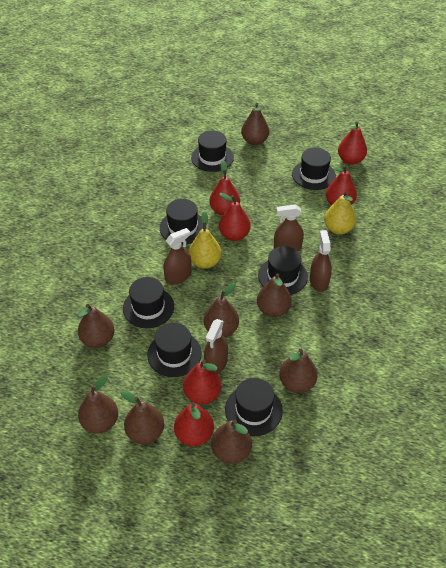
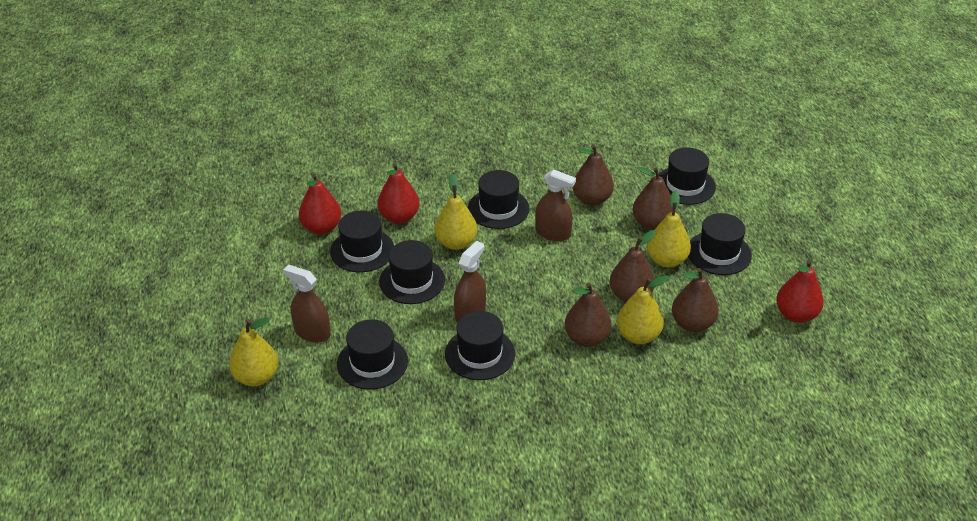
brown pear: [78,304,115,348] [78,375,118,433] [121,391,164,444] [204,283,239,337] [211,420,252,464] [241,103,269,145] [257,273,292,317] [279,349,318,393] = 8 -> [565,283,612,347] [573,145,614,206] [610,230,656,302] [633,167,673,230] [672,268,719,332] = 5
brown spray bottle: [163,228,192,284] [204,319,228,374] [274,204,304,251] [310,230,332,292] = 4 -> [283,265,331,343] [454,241,486,323] [535,169,576,241] = 3
red pear: [174,403,214,446] [183,360,221,404] [209,160,240,215] [219,193,251,241] [326,165,357,206] [338,122,367,165] = 6 -> [299,174,341,234] [378,163,420,224] [776,260,824,323] = 3
yellow pear: [189,211,221,269] [324,191,356,234] = 2 -> [229,317,278,386] [435,173,477,250] [617,275,669,344] [647,190,691,268] = 4

